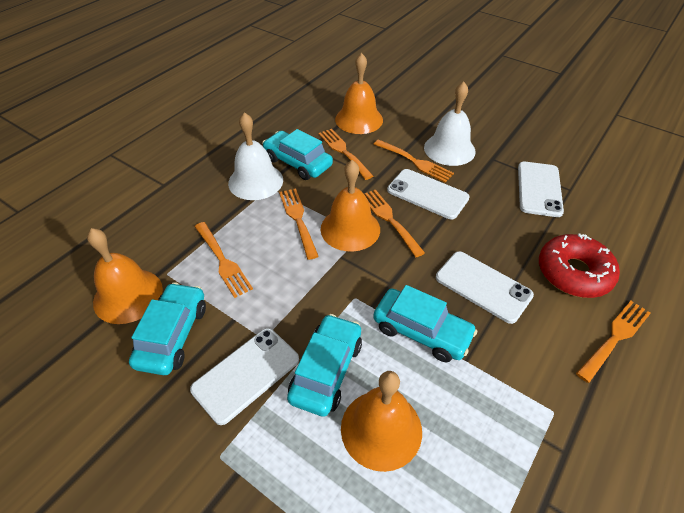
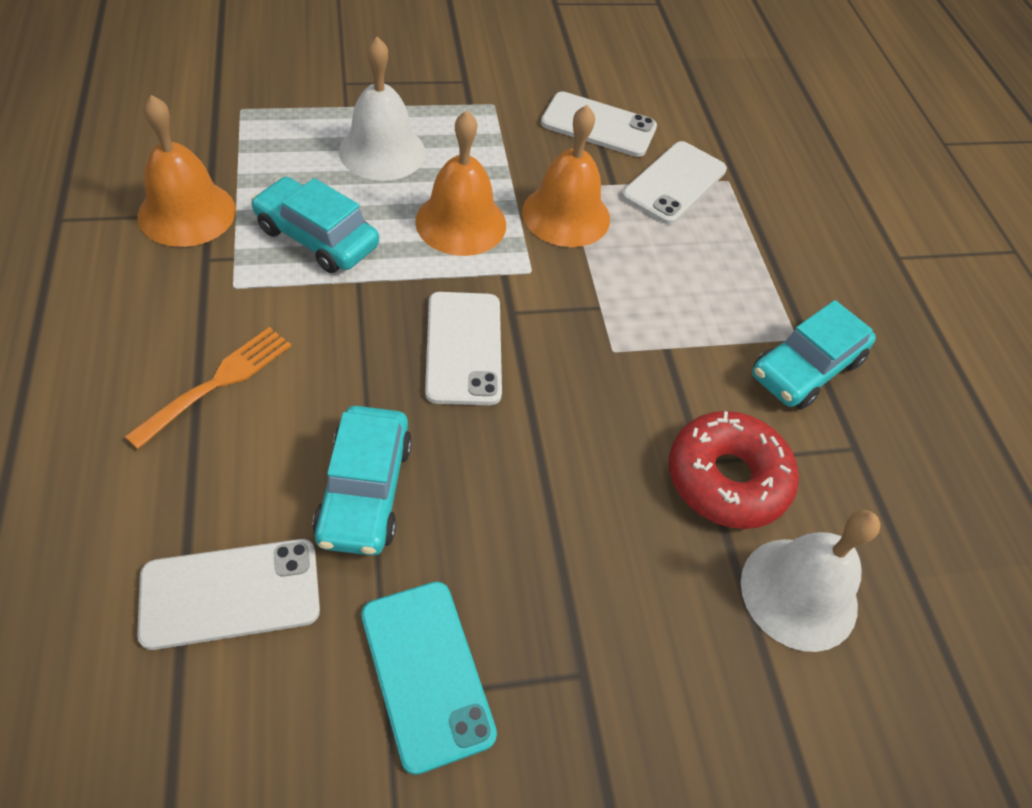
orange bell: [87,228,163,324] [321,160,380,252] [335,53,383,134] [341,371,422,472] = 4 -> [137,95,236,247] [415,111,506,256] [522,105,610,247] = 3
orange fork: [195,222,253,298] [279,188,319,260] [318,129,373,180] [365,190,425,257] [373,139,454,183] [576,301,651,383] = 6 -> [125,327,291,449] = 1
turquoise car: [129,282,206,375] [262,129,333,180] [287,314,362,417] [373,285,477,362] = 4 -> [251,177,379,273] [312,406,412,556] [752,300,876,409] = 3
turquoise phone: none = 0 -> [361,582,497,775] = 1

